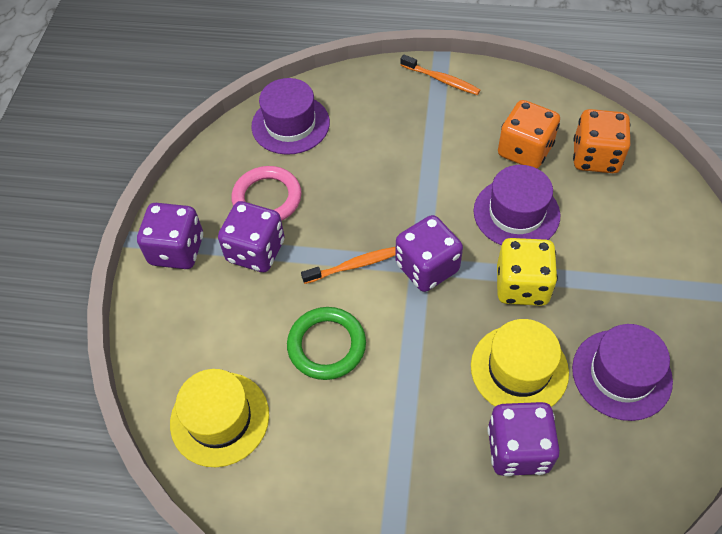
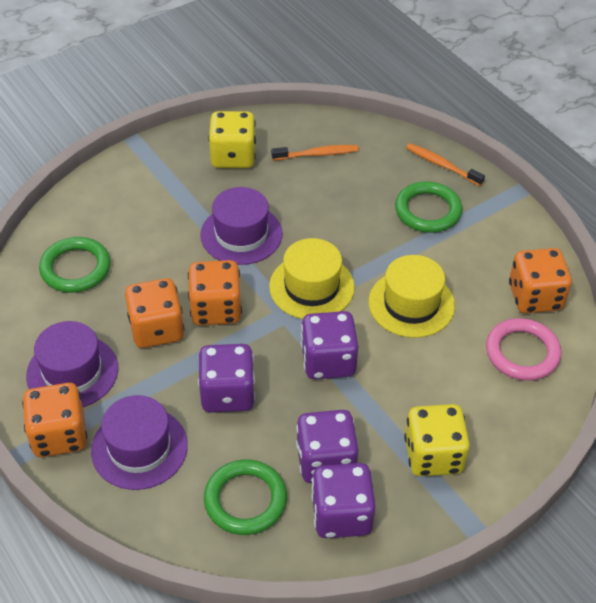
green ring: [287,307,366,380] = 1 -> [39,237,111,293] [204,459,287,535] [395,182,462,233] = 3
orange dice: [498,100,560,169] [573,109,630,173] = 2 -> [22,383,87,457] [125,278,184,348] [188,260,242,325] [509,248,572,313] = 4
yellow dice: [497,238,558,306] = 1 -> [208,111,256,168] [404,404,470,477] = 2

